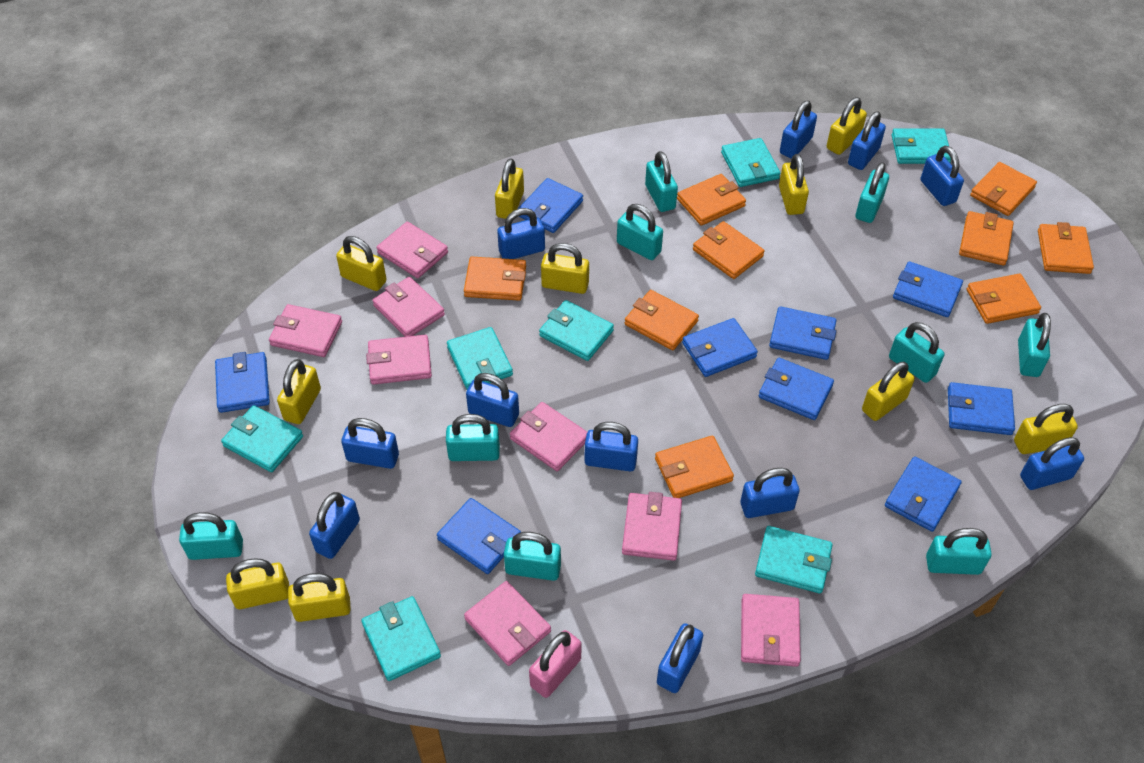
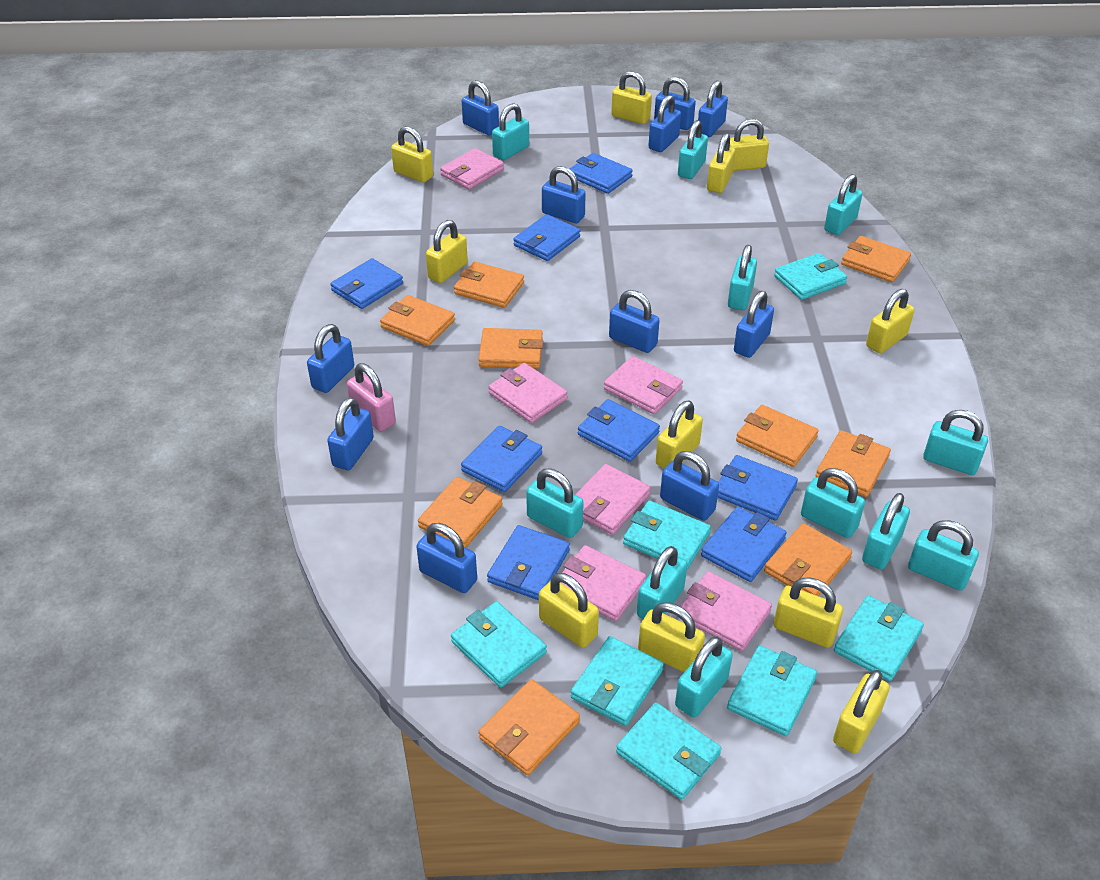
blue wallet: [215,352,270,413] [437,498,521,574] [518,178,583,233] [682,318,758,377] [759,358,834,420] [769,306,836,360] [885,457,962,532] [893,261,963,317] [948,382,1015,435] = 9 -> [330,258,403,309] [461,426,542,492] [487,525,570,600] [513,214,580,261] [570,153,633,194] [578,399,660,462] [701,507,787,582] [717,455,798,520] = 8
pink wallet: [269,304,342,357] [366,335,432,385] [372,277,445,337] [377,222,448,278] [464,581,551,666] [510,402,587,471] [622,492,682,561] [741,594,801,667] = 8 -> [440,148,504,190] [488,363,568,423] [561,545,646,621] [575,464,651,535] [604,356,683,414] [680,571,772,651] = 6
turquoise padlock: [179,512,243,560] [446,414,500,461] [504,532,561,581] [617,204,663,260] [645,151,678,212] [856,162,889,223] [889,322,945,383] [926,528,991,575] [1018,313,1051,377] = 9 -> [492,103,529,160] [526,469,584,538] [637,546,687,619] [675,636,733,718] [678,120,708,179] [728,245,757,310] [801,468,865,538] [824,174,863,235] [862,493,910,569] [908,520,979,591] [923,410,988,475] = 11
yellow padlock: [226,558,289,609] [277,359,321,424] [288,573,351,622] [336,236,386,291] [495,158,524,219] [541,243,589,294] [779,154,809,215] [827,97,867,155] [862,362,915,421] [1014,404,1078,454] = 10 -> [391,126,433,183] [426,220,468,283] [539,573,599,648] [611,71,652,124] [638,602,705,672] [656,401,703,469] [707,133,736,193] [730,119,769,171] [774,577,843,648] [833,670,890,754] [866,289,914,354] = 11

